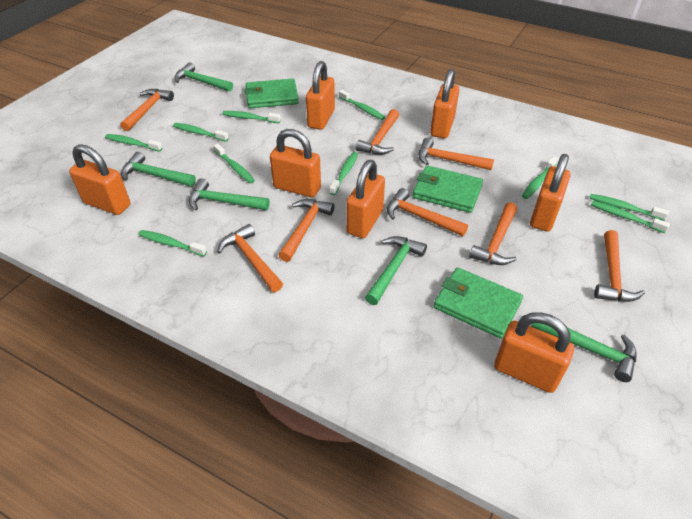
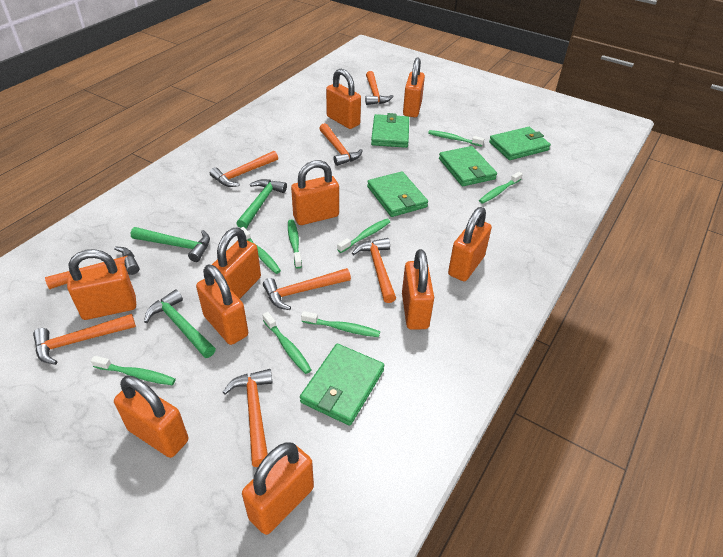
green hammer: [121,152,196,187] [174,63,233,92] [189,178,270,210] [365,236,427,305] [531,323,637,382] = 5 -> [131,227,210,262] [144,290,216,358] [236,179,287,229] = 3
green toothbrush: [105,134,162,152] [139,230,207,256] [173,123,229,142] [214,143,255,183] [222,111,281,123] [329,152,358,195] [339,90,385,120] [522,156,558,199] [590,194,669,221] [591,201,670,233] = 10 -> [91,356,176,385] [240,227,281,274] [263,312,312,374] [288,220,302,269] [301,311,380,337] [337,219,390,253] [428,130,484,146] [479,172,523,204] = 8
green wallet: [245,79,299,108] [413,165,483,213] [434,267,523,339] = 3 -> [300,344,384,426] [367,171,428,217] [371,113,409,148] [439,146,497,186] [489,127,551,160] = 5
orange padlock: [69,144,131,215] [270,129,321,197] [306,61,335,130] [346,160,385,238] [430,69,459,138] [494,312,574,393] [530,154,571,232] = 7 -> [67,249,136,320] [114,376,188,458] [196,265,248,345] [212,228,261,299] [242,442,314,535] [291,160,339,225] [326,68,361,129] [402,249,434,330] [403,57,425,117] [448,207,492,281] = 10

